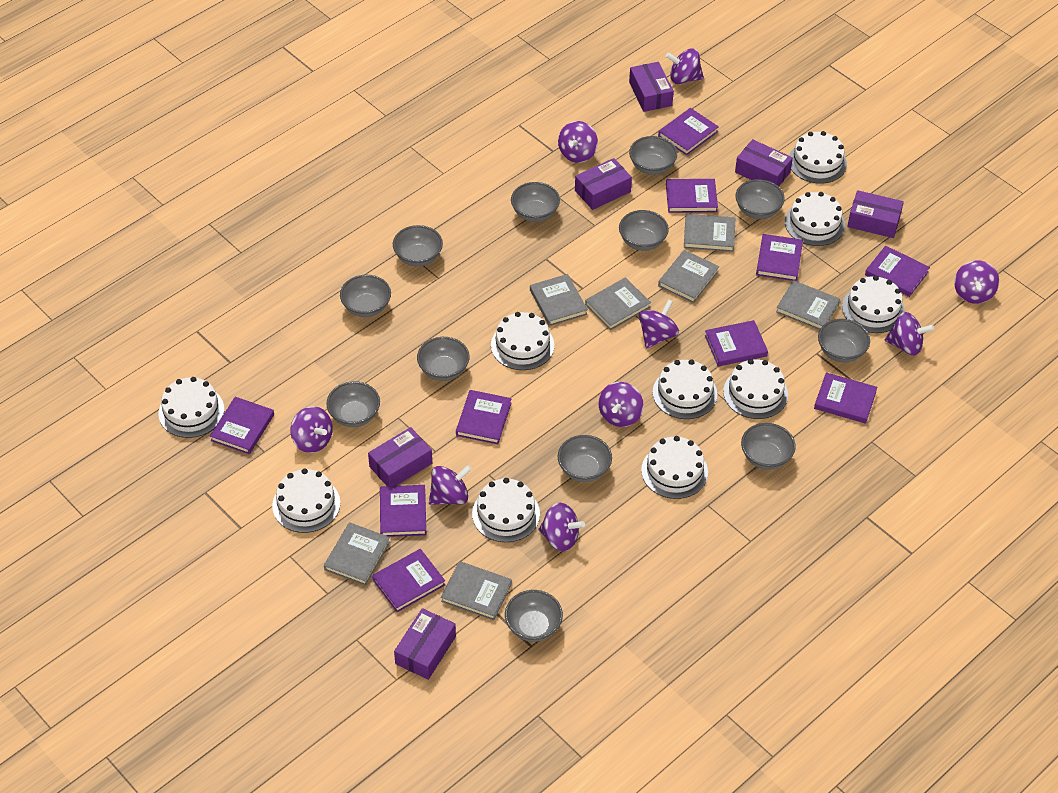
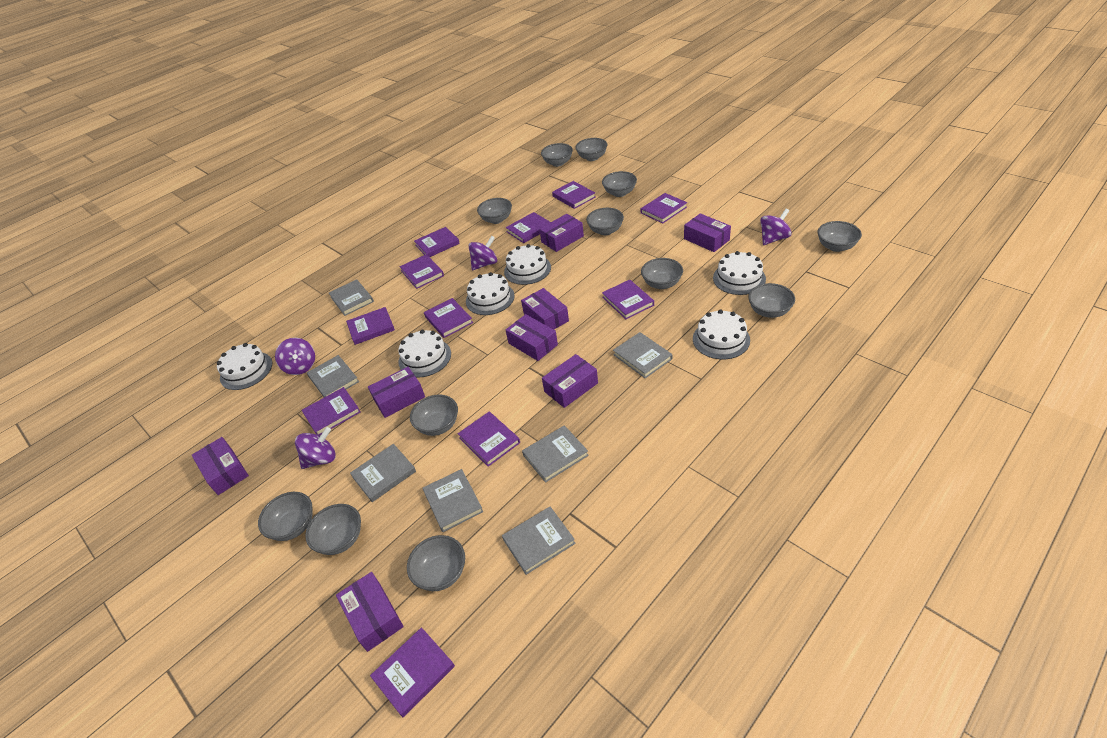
purple book: [210,397,274,454] [372,549,445,612] [380,485,426,537] [456,390,512,444] [658,108,719,155] [666,179,718,213] [705,320,768,367] [756,234,803,281] [814,372,877,424] [865,246,930,297] = 10 -> [302,387,360,436] [346,307,395,345] [370,627,455,717] [400,254,444,289] [414,227,460,257] [424,298,473,338] [458,412,520,467] [506,212,551,243] [552,181,595,209] [602,280,654,319] [641,193,687,223] = 11
purple box: [368,427,432,486] [394,608,456,680] [575,158,632,210] [629,62,674,112] [735,139,793,186] [847,190,904,238] = 6 -> [192,437,249,495] [336,572,404,652] [368,367,425,418] [506,314,558,361] [521,288,569,330] [539,214,584,252] [542,354,598,408] [684,213,731,252] = 8
purple spinning top: [290,406,333,453] [429,465,472,505] [539,503,585,551] [558,121,598,163] [598,382,644,427] [639,299,679,349] [666,48,704,84] [885,312,934,356] [954,260,999,304] = 9 -> [275,338,315,375] [295,427,336,469] [469,236,497,270] [760,209,792,245] = 4
white cake: [159,377,224,438] [272,468,340,533] [472,478,540,542] [491,312,554,370] [641,436,708,499] [653,359,717,419] [723,359,788,419] [785,192,845,246] [789,131,847,183] [842,276,905,333] = 10 -> [217,343,272,390] [398,330,451,377] [466,272,515,315] [504,244,551,285] [693,310,750,359] [713,251,766,295] = 6

